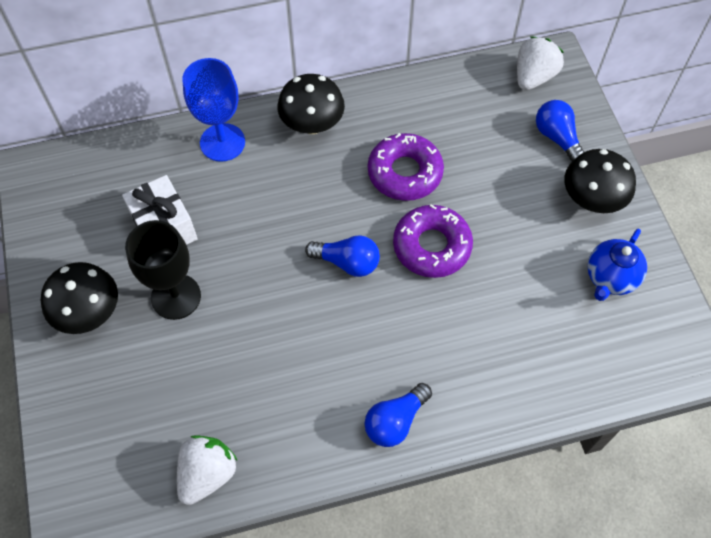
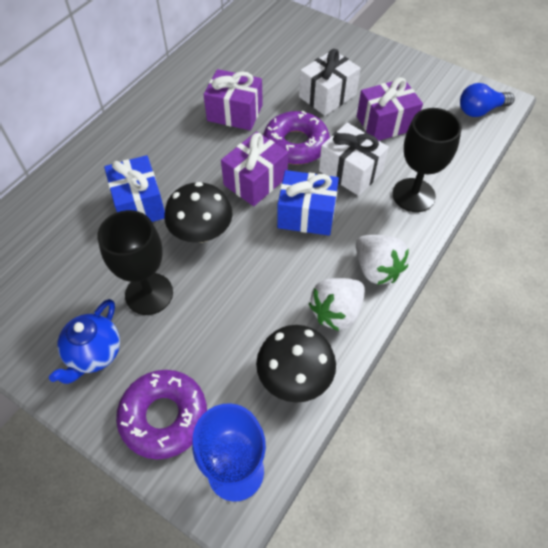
black goblet: [125,220,201,320] = 1 -> [97,210,173,315] [392,108,462,212] = 2
black mushroom: [41,262,118,334] [277,74,345,134] [564,149,636,213] = 3 -> [164,182,232,243] [256,325,336,403] = 2
blue gift: none = 0 -> [104,155,165,222] [277,170,339,236] = 2
blue light bulb: [305,235,380,277] [364,383,432,447] [536,100,584,162] = 3 -> [460,83,515,117] = 1
purple gift: none = 0 -> [203,69,263,131] [221,131,288,206] [357,77,423,141] = 3
white gift: [122,175,198,245] = 1 -> [299,49,361,116] [319,123,389,196] = 2

